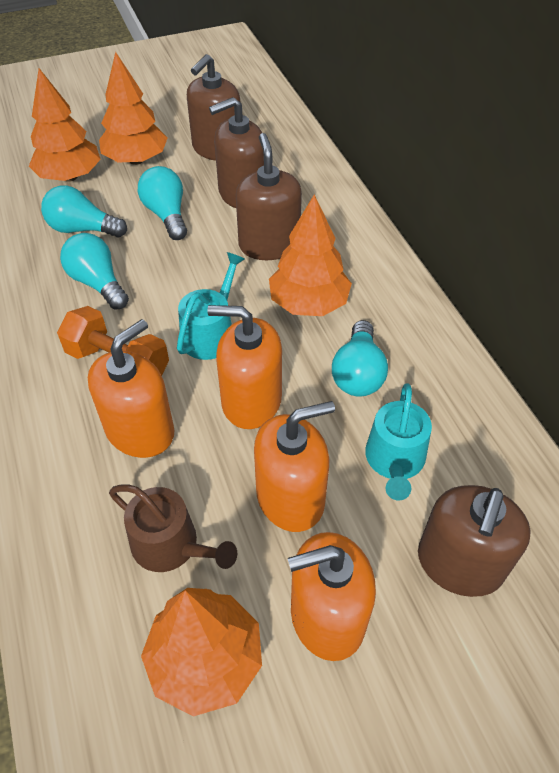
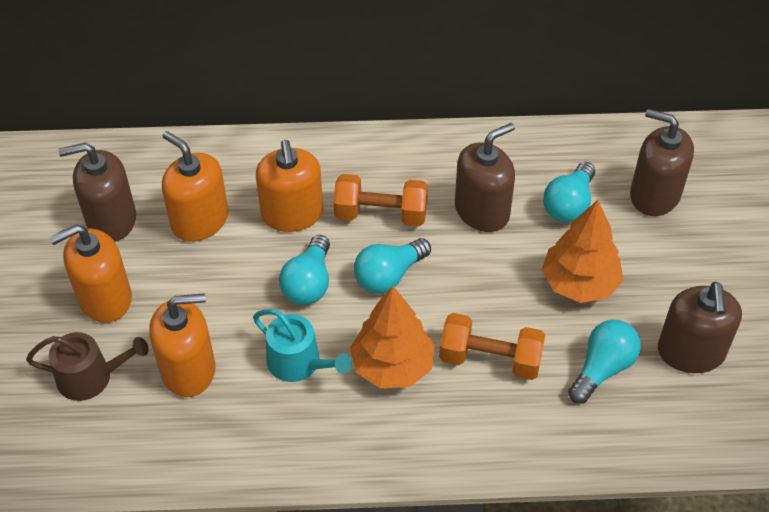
orange dumbbell: [57,306,169,376] = 1 -> [333,174,428,226] [439,313,545,380] = 2
orange tree: [29,68,101,182] [99,52,168,165] [141,588,262,717] [269,194,352,316] = 4 -> [350,286,435,388] [542,200,624,303] = 2
turquoise watering can: [177,252,245,360] [365,383,432,500] = 2 -> [253,309,352,382] = 1

